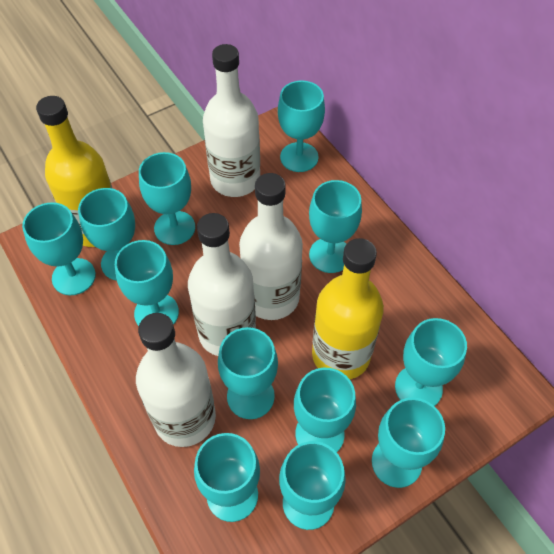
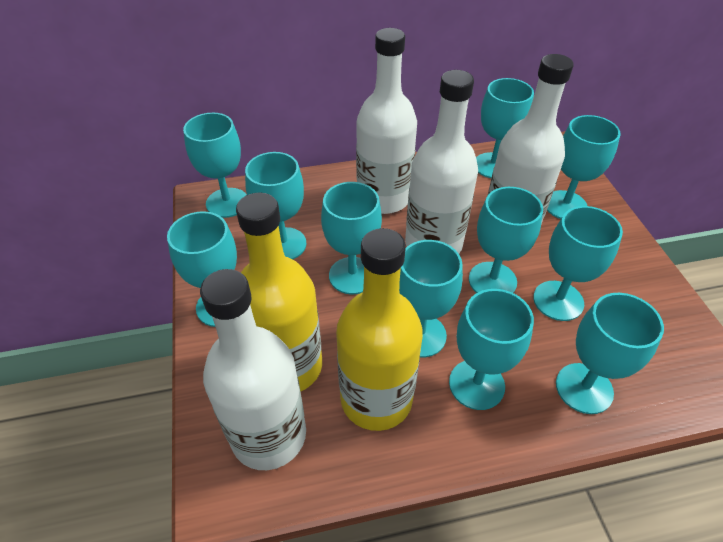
turquoise goblet: [22,202,96,295] [78,188,135,281] [115,240,179,326] [139,152,195,245] [194,433,260,522] [218,327,278,419] [278,81,325,172] [279,441,346,530] [294,368,356,452] [309,180,362,273] [372,398,445,488] [395,318,467,406] = 12 -> [167,211,237,327] [183,113,247,218] [245,152,307,259] [321,182,382,294] [399,240,463,358] [449,289,534,410] [469,187,543,293] [476,78,534,178] [533,206,623,321] [547,115,620,219] [556,293,664,414] = 11

